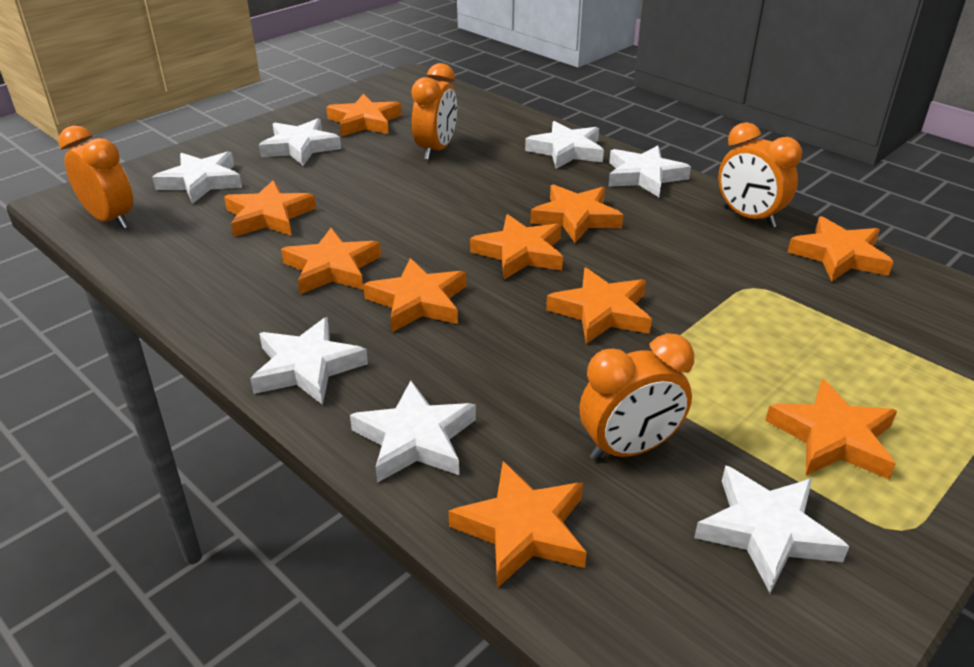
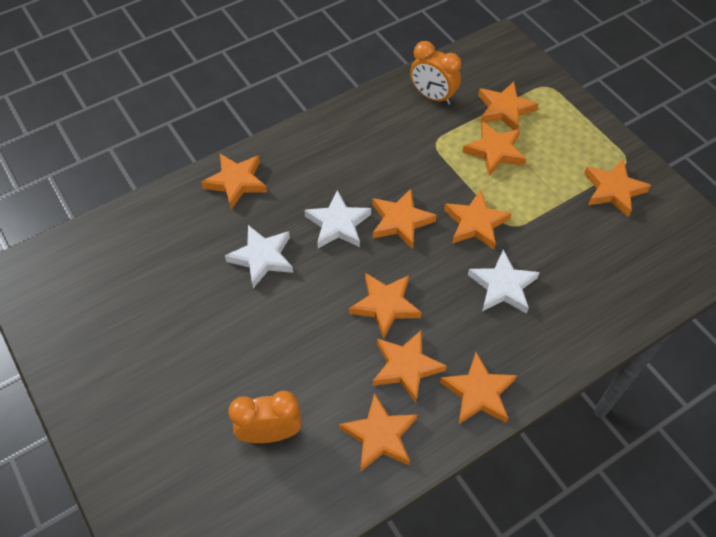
orange clock: [58,125,133,229] [411,63,457,160] [580,333,694,461] [718,122,802,228] = 4 -> [228,391,301,443] [410,41,461,105] = 2
white star: [152,151,242,204] [250,317,368,405] [259,118,341,166] [350,381,476,483] [525,121,604,169] [608,146,691,197] [694,465,849,593] = 7 -> [225,225,293,288] [304,190,371,248] [468,250,540,314] = 3

